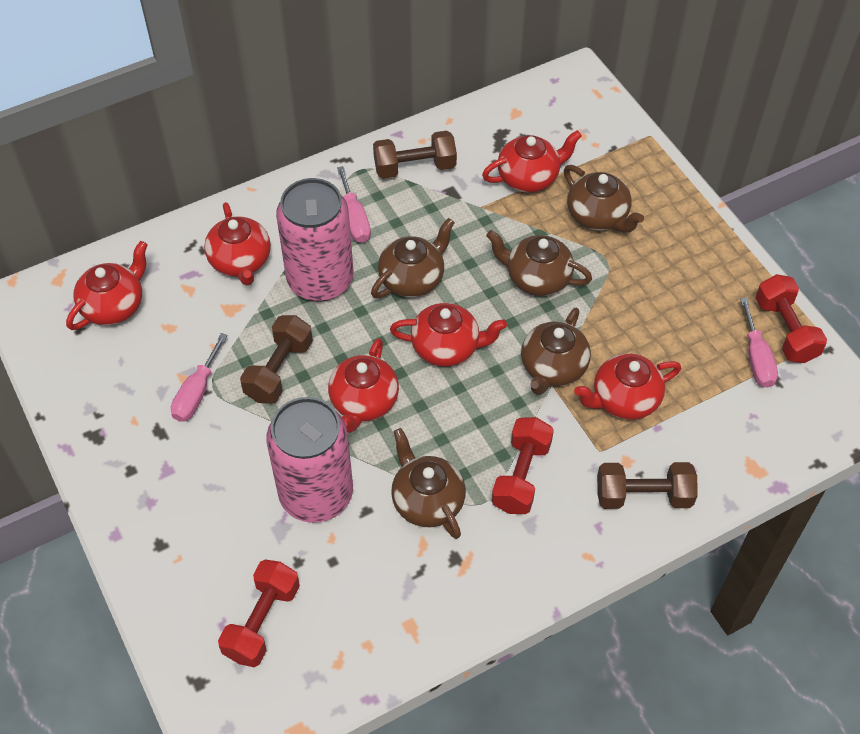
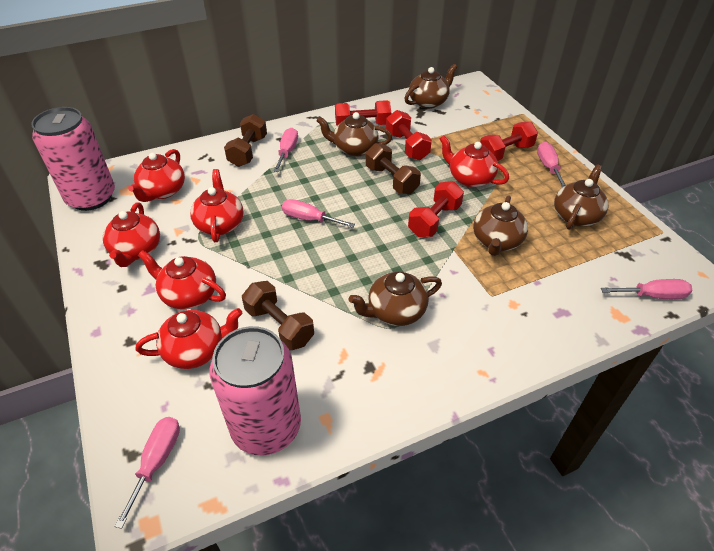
pink screwdriver: [171,333,228,422] [337,166,371,243] [740,298,778,388] = 3 -> [114,417,180,529] [273,128,298,172] [282,199,355,228] [537,142,565,187] [601,279,692,299] = 5
red dumbbell: [218,559,300,667] [492,417,554,514] [756,274,827,363] = 3 -> [335,100,391,126] [386,110,432,160] [408,181,464,237] [480,122,538,161] = 4

